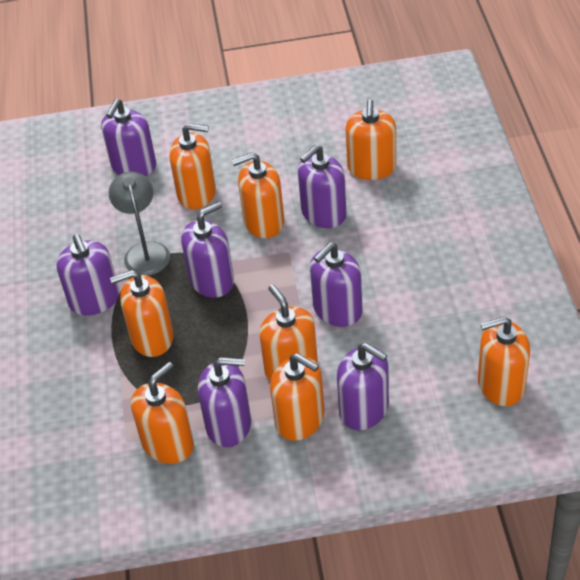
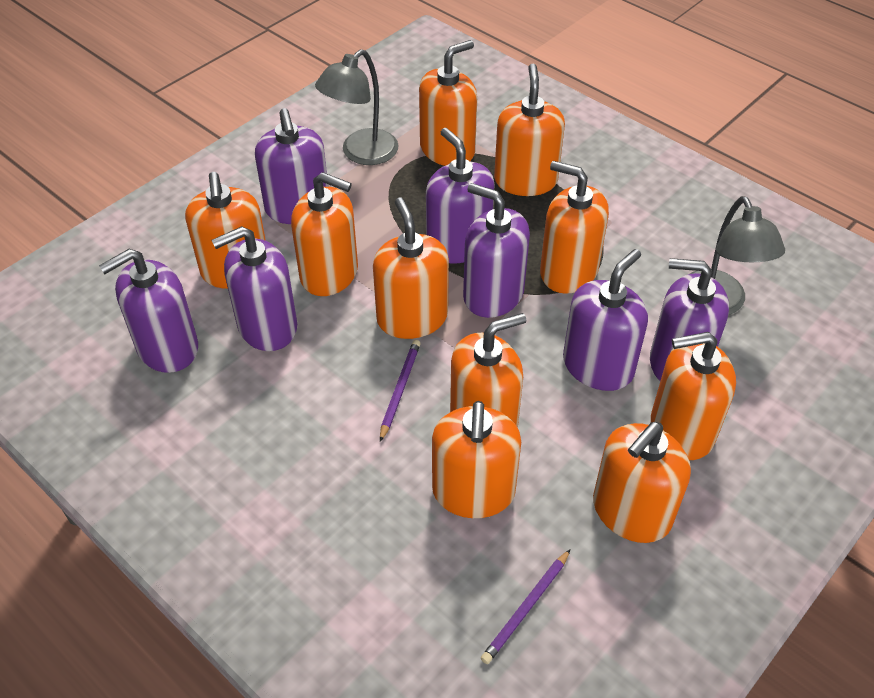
grey lamp: [109,172,170,276] = 1 -> [315,49,399,165] [690,196,785,315] = 2
orange soap dispenser: [110,270,174,357] [131,362,194,464] [169,123,216,209] [232,152,284,238] [259,284,318,381] [270,353,325,441] [345,99,396,180] [478,316,530,406] = 8 -> [185,172,266,289] [291,172,358,296] [373,197,449,339] [419,40,477,166] [432,401,521,518] [450,313,526,428] [494,64,565,196] [540,161,609,294] [593,422,691,543] [651,332,736,460] = 10
purple pencil: none = 0 -> [380,340,421,442] [481,549,571,664] = 2

